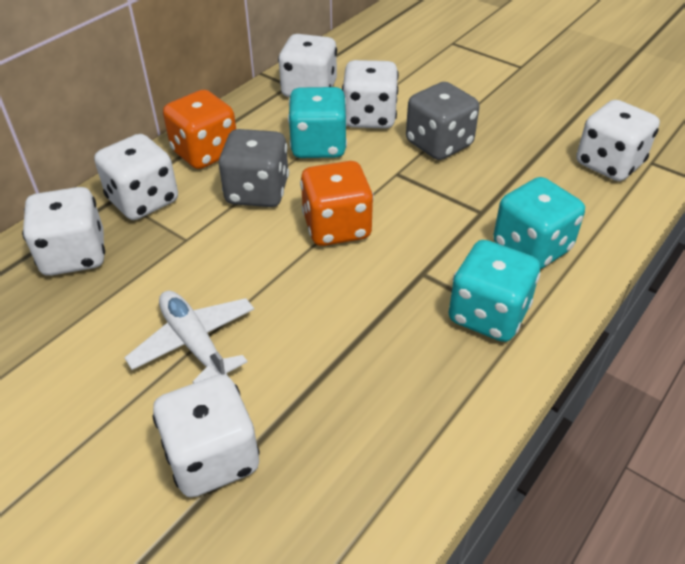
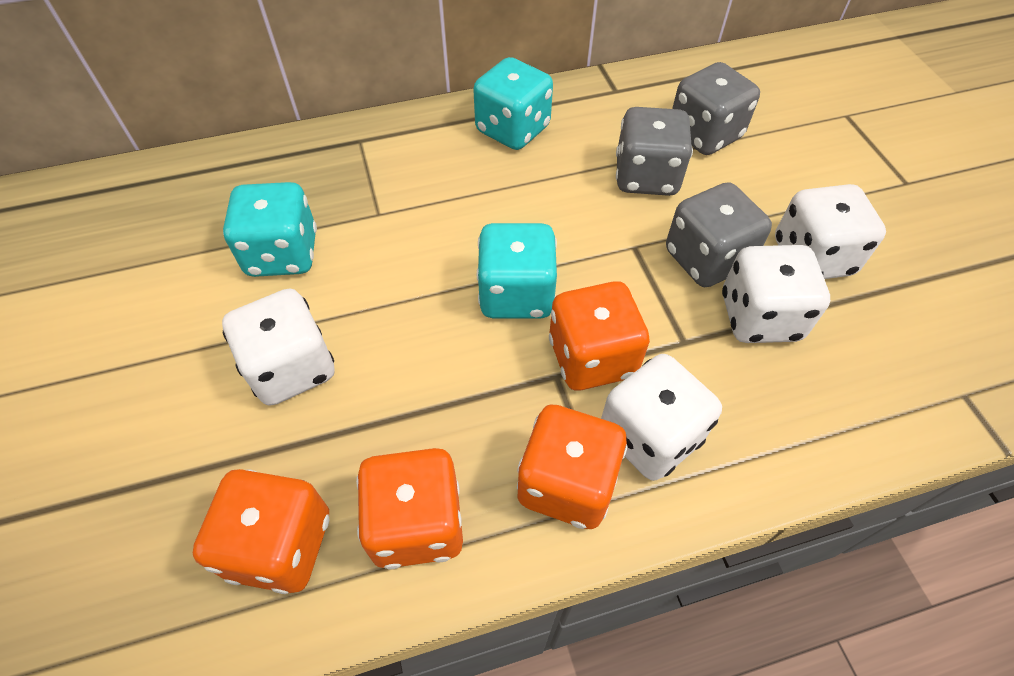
grey dice: [219,129,289,207] [406,82,479,160] = 2 -> [616,107,693,196] [666,182,772,287] [672,62,760,155] = 3
orange dice: [163,90,236,169] [300,161,374,246] = 2 -> [193,469,330,594] [356,448,463,569] [517,404,628,529] [549,281,650,391] = 4
white dice: [22,187,105,276] [94,134,178,220] [152,374,260,497] [278,34,337,97] [342,60,399,129] [576,100,660,181] = 6 -> [222,288,335,406] [601,354,722,481] [722,245,830,343] [775,184,886,279] = 4
white plane: [124,291,254,383] = 1 -> none = 0

